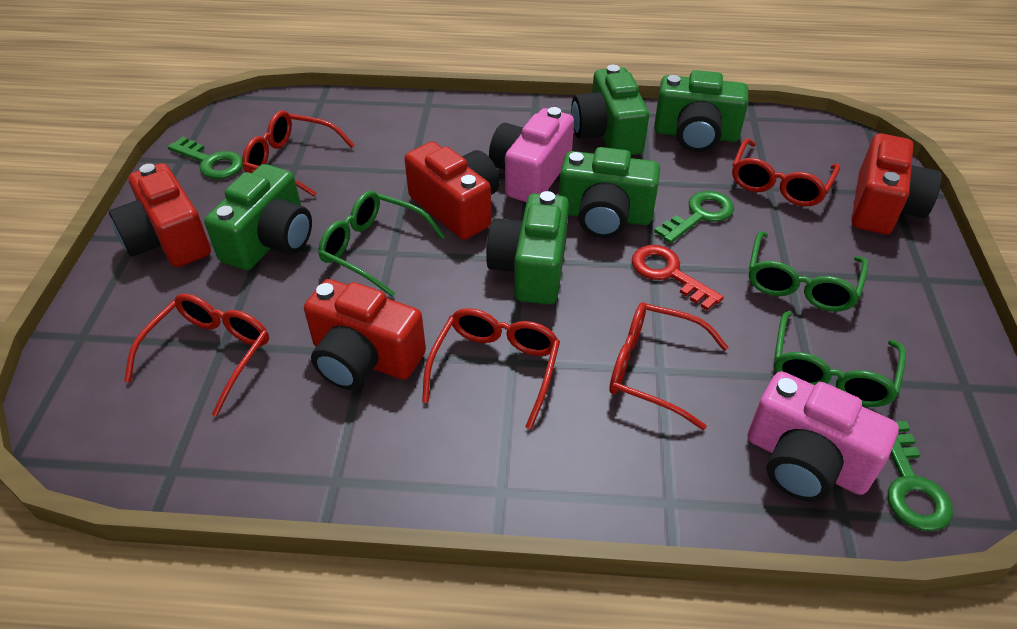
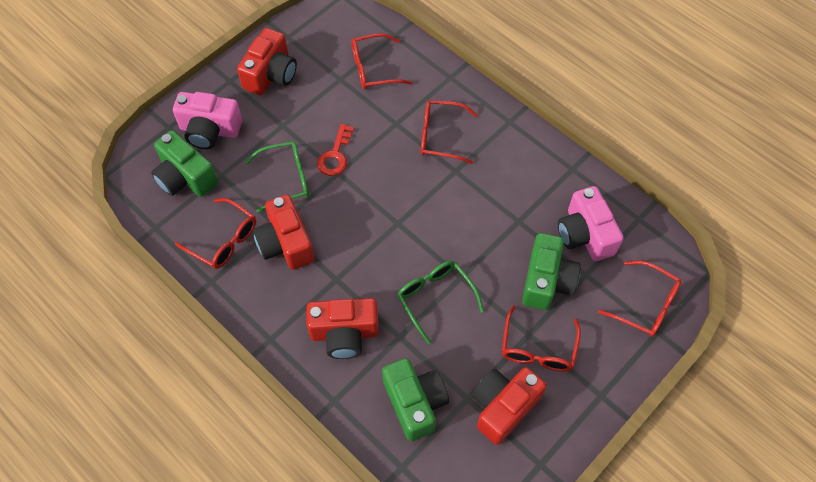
green camera: [204,164,312,270] [486,191,569,304] [559,147,660,238] [571,65,649,155] [654,70,748,152] = 5 -> [151,130,218,197] [382,358,449,441] [522,233,581,310] = 3
green glasses: [318,191,445,297] [749,231,868,312] [774,311,906,407] = 3 -> [245,141,309,213] [397,261,484,344] = 2
green key: [168,137,243,179] [654,191,734,244] [888,421,953,531] = 3 -> none = 0

